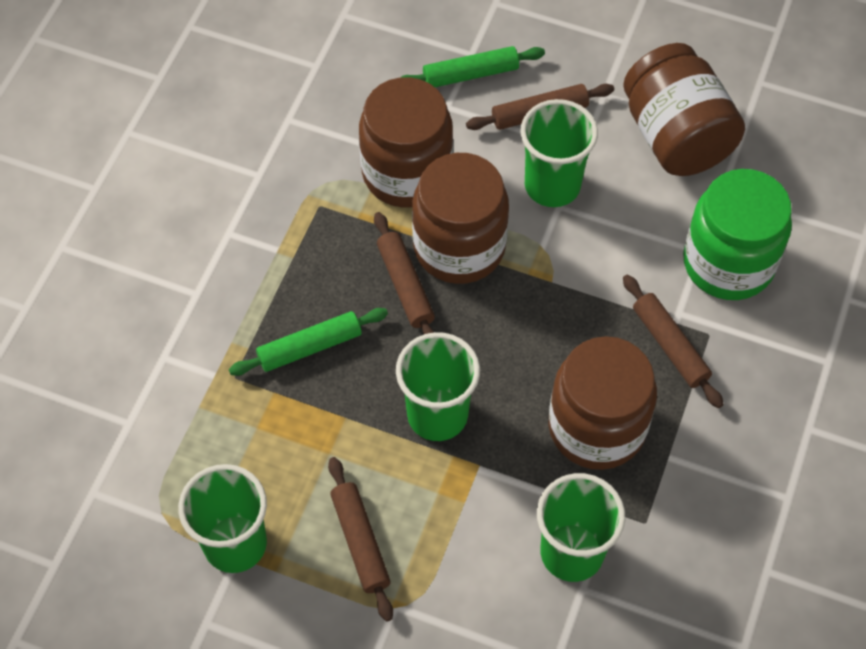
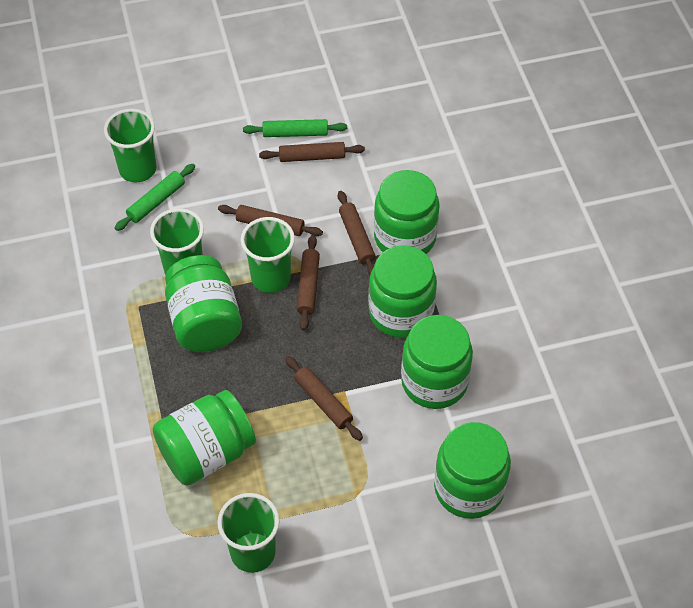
brown jar: [359,77,453,208] [412,153,509,284] [549,336,657,470] [623,43,745,176] = 4 -> none = 0
brown rolling pin: [328,457,393,622] [374,212,435,335] [466,84,614,130] [623,275,724,408] = 4 -> [218,205,323,236] [259,142,365,162] [285,356,363,441] [297,235,320,331] [338,191,376,275] = 5
green jar: [683,169,792,300] = 1 -> [153,390,256,486] [165,255,242,352] [369,245,437,338] [374,170,440,254] [401,315,473,409] [434,422,511,519] = 6

